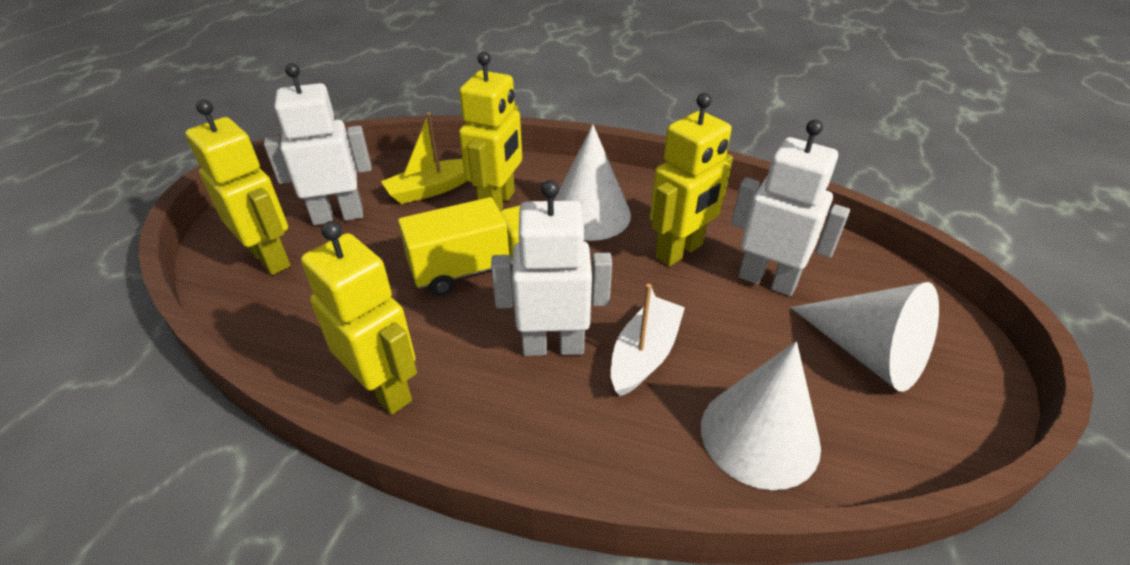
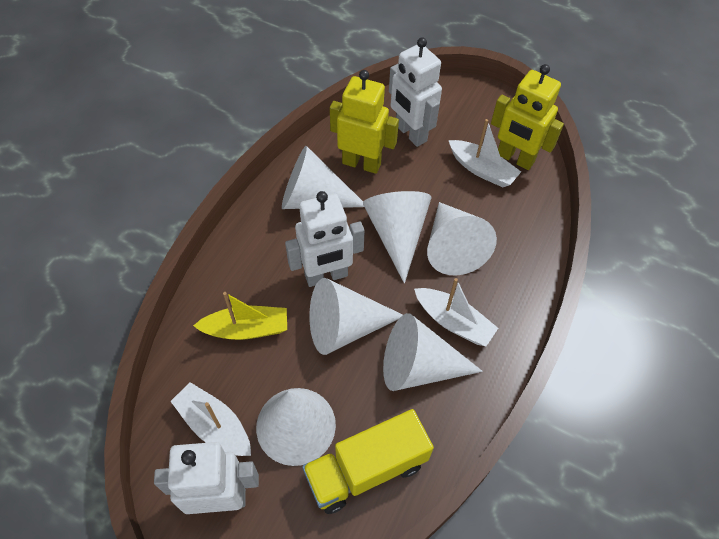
white boat: [611,284,685,396] = 1 -> [170,382,251,456] [414,278,498,346] [448,119,521,187] = 3
white cone: [554,124,631,241] [701,341,821,490] [790,282,939,392] = 3 -> [256,388,336,466] [282,146,364,209] [309,278,403,355] [363,191,432,284] [383,313,483,391] [427,202,497,276] = 6
yellow robot: [185,100,291,275] [301,221,417,415] [459,51,522,211] [650,93,733,266] = 4 -> [330,70,399,174] [491,64,564,170] = 2

